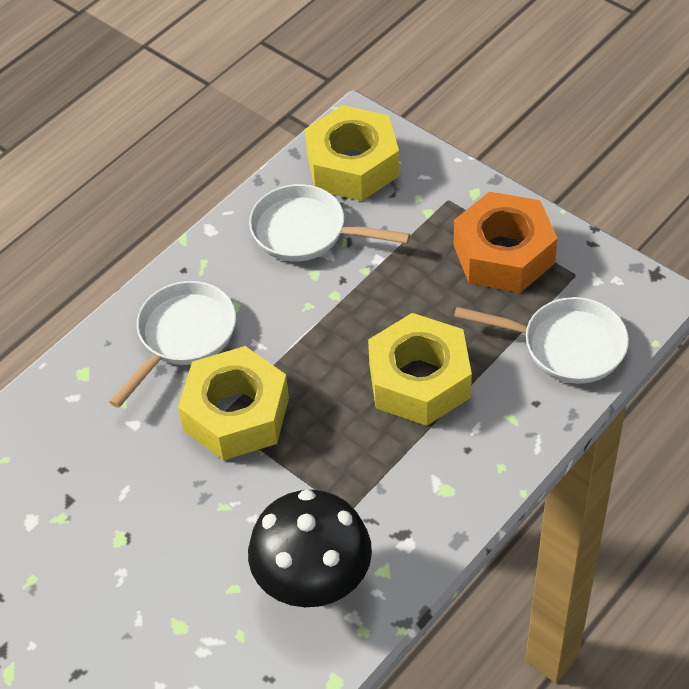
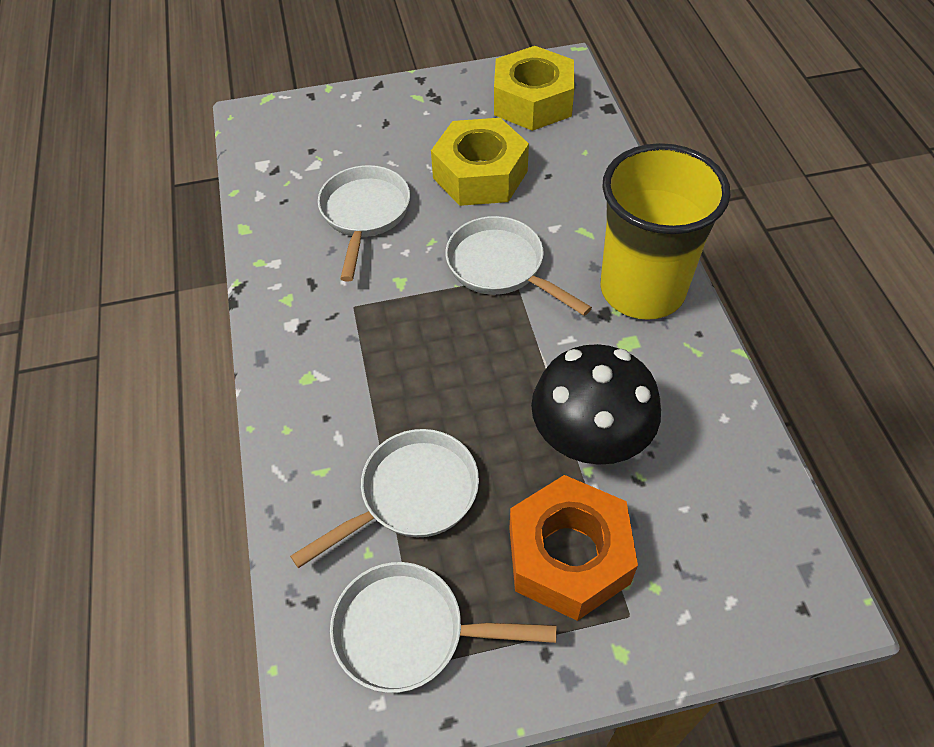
white pan: [109,281,236,408] [249,184,410,261] [454,297,629,384] = 3 -> [290,429,479,568] [318,165,410,282] [330,562,557,693] [446,216,592,316] = 4
yellow cup: none = 0 -> [600,143,731,320] = 1
yellow nut: [178,346,289,461] [305,105,399,201] [368,313,472,426] = 3 -> [431,118,529,206] [494,46,574,131] = 2

